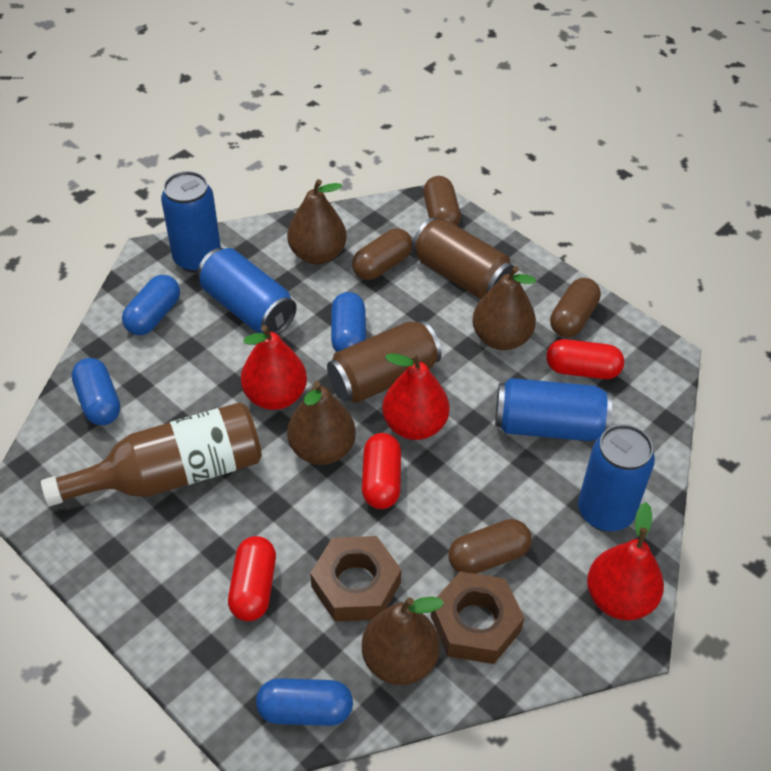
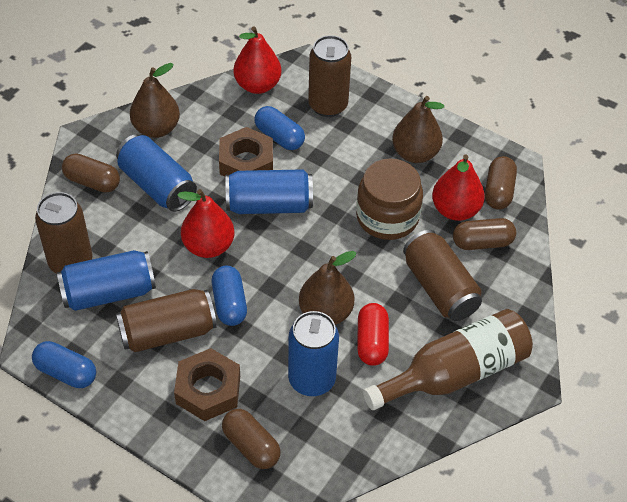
blue capsule: [72,358,120,425] [122,275,180,335] [256,678,353,726] [331,292,366,352] = 4 -> [32,341,96,388] [212,266,247,326] [255,106,305,150] = 3
brown can: [327,320,442,403] [412,217,514,299] = 2 -> [35,192,92,274] [116,289,217,352] [308,35,351,117] [403,230,482,321] = 4
brown jar: none = 0 -> [356,159,423,240] = 1
brown pear: [287,179,347,264] [287,381,356,465] [362,596,444,685] [472,266,536,350] = 4 -> [130,63,180,138] [299,251,356,325] [392,96,444,163] = 3
red capsule: [228,536,276,621] [362,433,401,509] [546,339,624,379] = 3 -> [357,303,389,366] = 1

